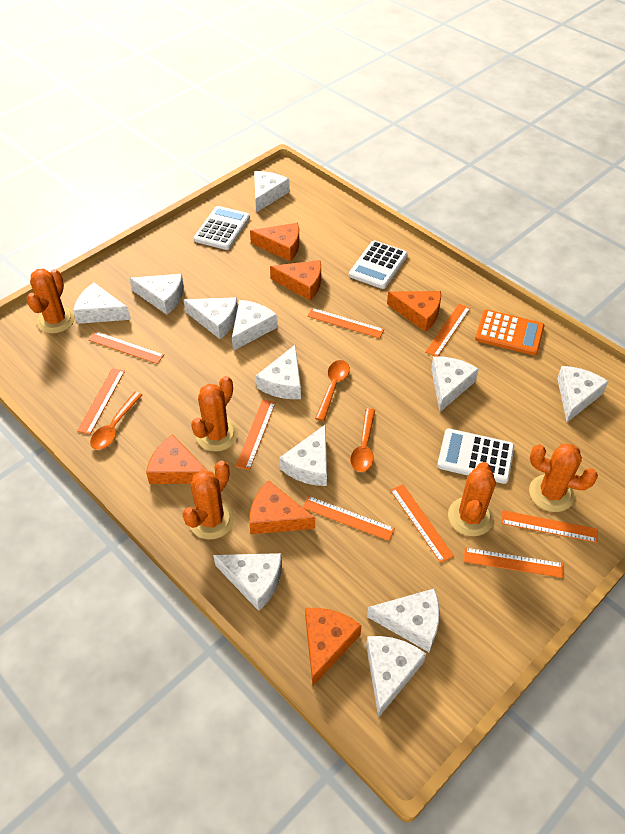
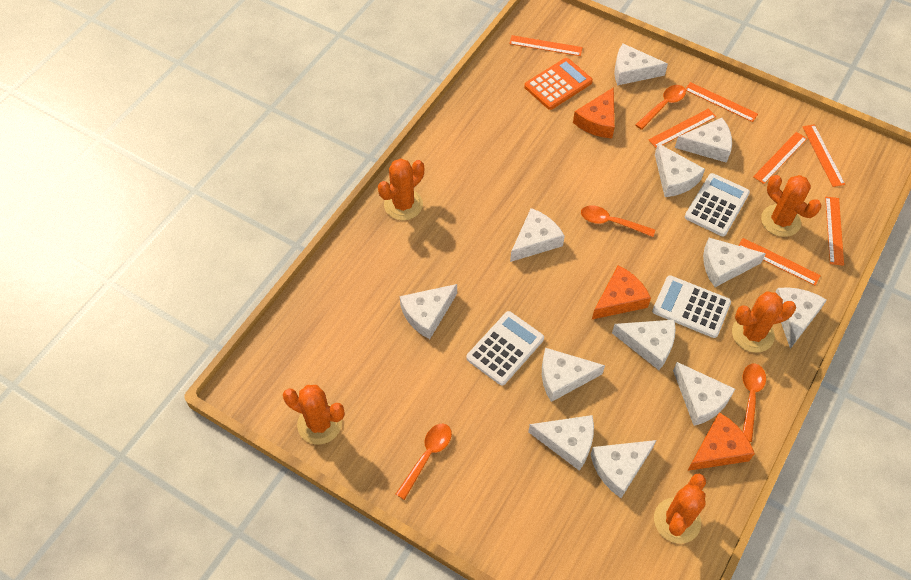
orange cheese: [146,434,208,484] [249,480,315,534] [250,223,299,262] [270,260,321,301] [305,608,362,686] [387,291,441,332] = 6 -> [573,87,615,138] [592,265,651,319] [687,412,755,471] = 3
orange ruler: [77,368,125,434] [89,331,164,364] [236,399,276,470] [303,496,395,541] [307,308,384,338] [390,484,454,563] [425,304,470,356] [464,547,563,578] [501,510,598,543] = 9 -> [509,35,583,56] [649,109,716,148] [685,82,758,122] [738,238,821,286] [753,132,807,184] [803,124,845,187] [825,197,844,266] = 7
orange spoon: [90,392,142,450] [315,360,350,421] [350,408,375,472] = 3 -> [396,424,452,500] [581,205,655,237] [635,85,686,130] [743,364,766,442] = 4

